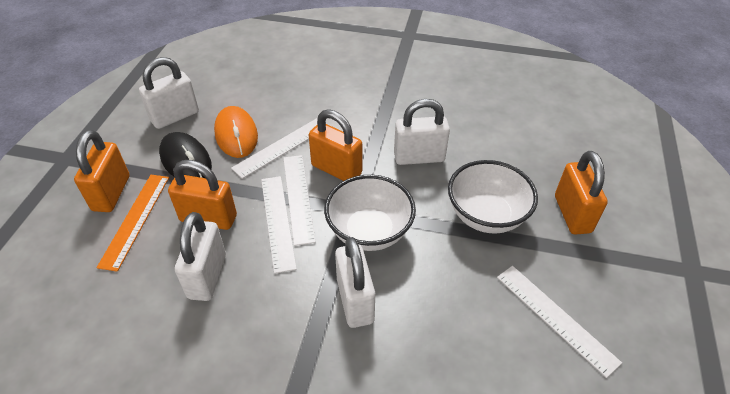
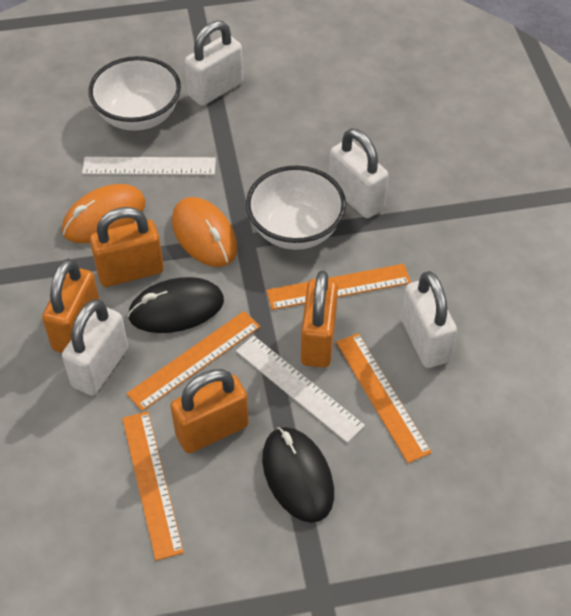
black mouse: [159,132,212,178] = 1 -> [128,277,224,333] [262,427,334,523] = 2
orange mouse: [214,106,258,158] = 1 -> [62,184,145,243] [172,197,238,267] = 2
orange ruler: [96,175,169,272] = 1 -> [122,411,184,561] [126,311,260,411] [266,264,411,310] [336,333,432,463] = 4
white ruler: [231,118,318,179] [261,176,297,274] [284,155,316,246] [497,266,622,378] = 4 -> [82,157,216,175] [236,335,365,443] = 2

